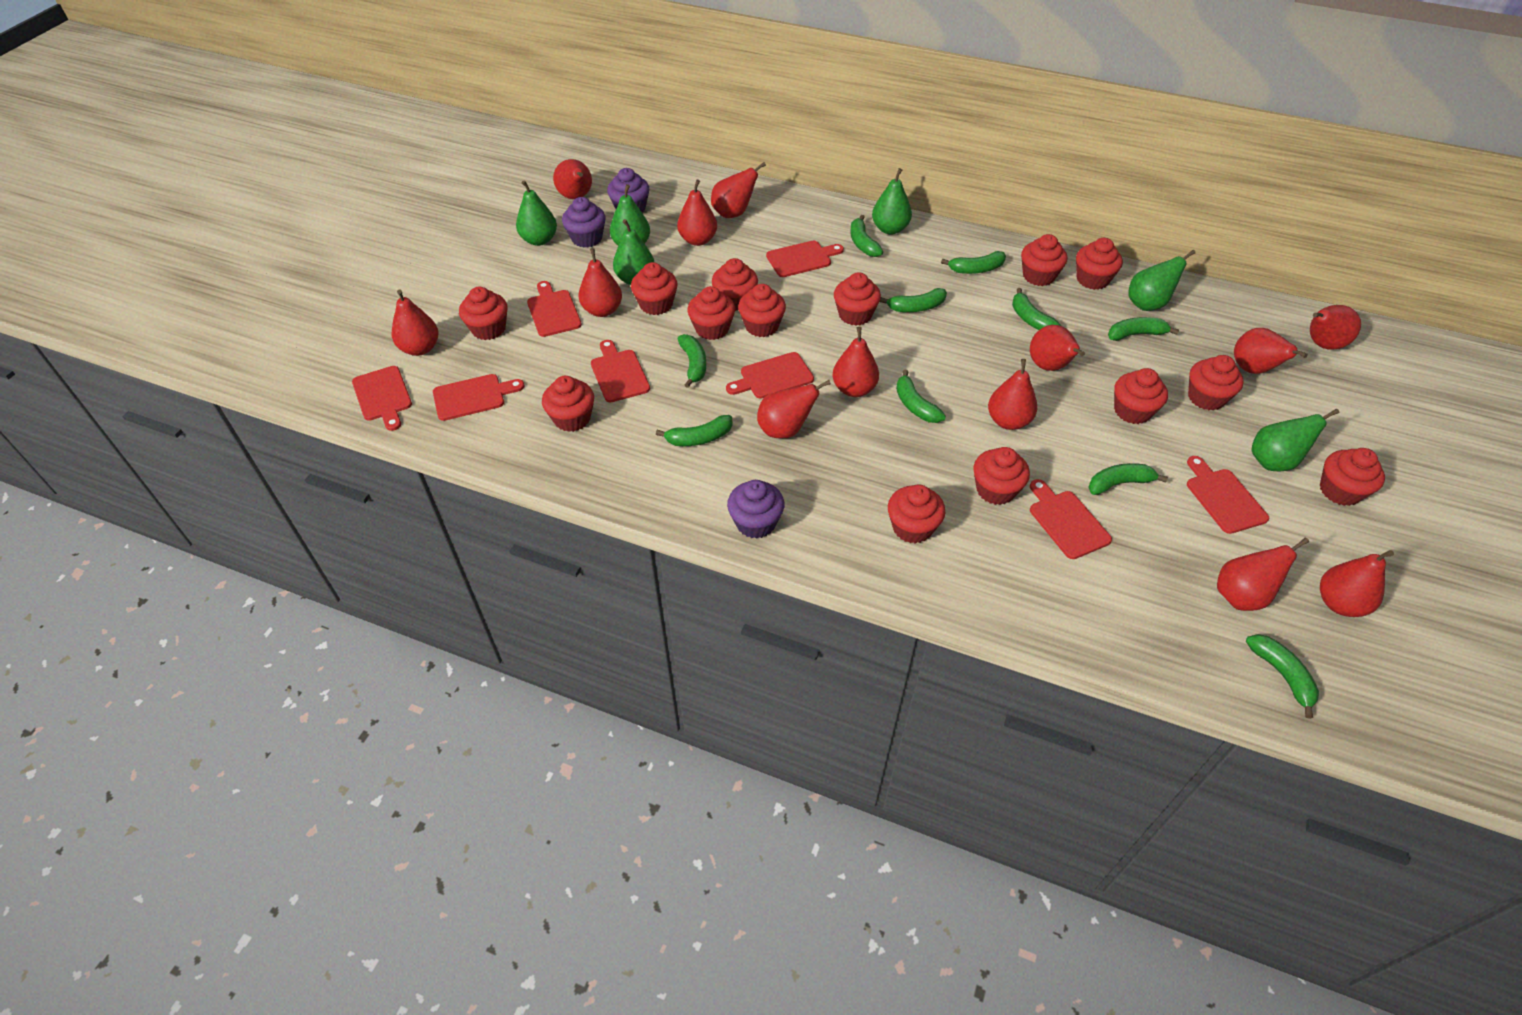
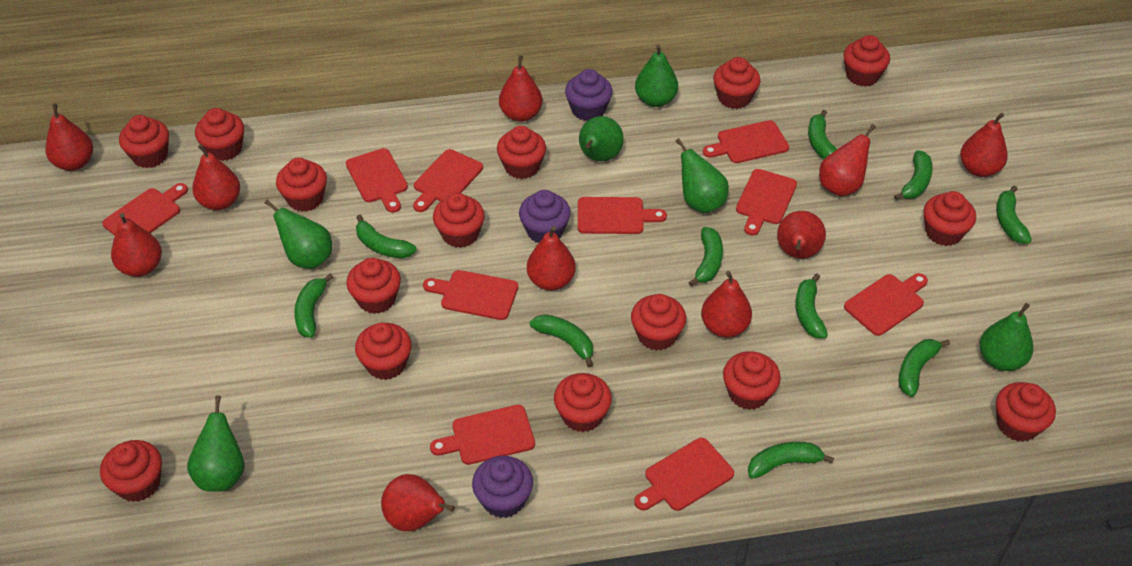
red cupcake: [459,287,508,340] [542,376,594,432] [631,262,678,315] [687,286,735,340] [712,258,758,311] [738,284,786,337] [834,272,881,326] [888,485,945,544] [973,447,1030,505] [1021,234,1067,286] [1076,238,1123,290] [1114,368,1168,424] [1188,355,1244,411] [1320,448,1385,506] = 14 -> [100,440,162,502] [119,115,169,168] [195,108,244,161] [276,158,327,212] [346,258,401,314] [355,323,412,380] [433,193,485,248] [497,126,546,179] [554,373,612,432] [631,294,686,351] [713,57,760,109] [723,351,781,410] [843,35,890,87] [924,191,976,246] [996,382,1056,442] = 15
red cutting board: [352,366,412,431] [433,374,524,421] [527,281,582,337] [591,340,650,402] [726,352,814,399] [766,241,844,277] [1030,479,1112,559] [1187,456,1269,534] = 8 -> [102,183,188,235] [346,148,408,213] [413,149,483,212] [423,270,518,320] [430,405,535,465] [578,197,667,234] [634,438,734,511] [703,120,789,163] [736,169,797,236] [844,273,928,336] = 10
red pear: [392,290,438,356] [553,159,592,199] [579,248,622,317] [677,179,717,246] [711,162,766,218] [757,380,831,439] [832,327,879,397] [988,359,1037,430] [1030,325,1085,371] [1217,538,1309,611] [1234,328,1308,374] [1310,305,1361,350] [1320,550,1394,617] = 13 -> [45,103,93,171] [111,213,162,277] [192,144,240,210] [381,474,455,531] [499,55,542,122] [527,226,576,291] [701,271,752,338] [777,211,826,259] [819,124,876,197] [960,113,1008,177] = 10

